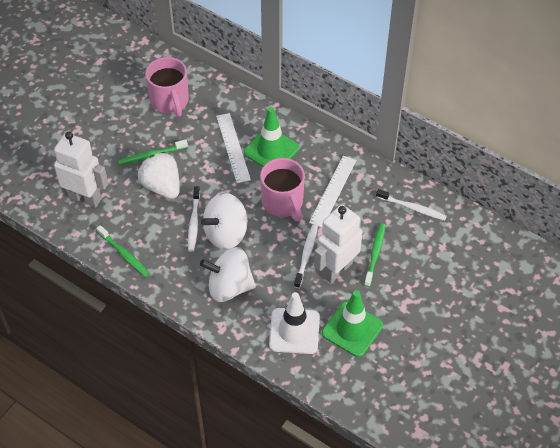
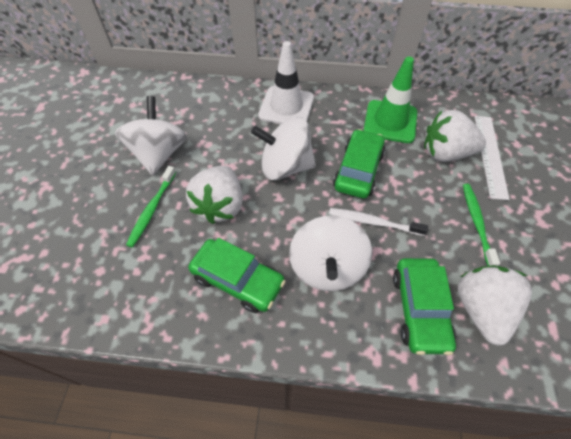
green car: none = 0 -> [188,238,286,313] [333,129,385,199] [393,258,456,355] = 3
green toothbrush: [97,225,150,277] [118,139,188,165] [364,223,386,287] = 3 -> [126,166,176,248] [463,184,500,266] = 2
green traffic cone: [244,107,299,167] [322,290,383,357] = 2 -> [363,57,417,143] = 1
pink mug: [145,57,189,117] [260,158,305,222] = 2 -> none = 0
white robot: [50,132,108,208] [314,205,363,283] = 2 -> none = 0
white ruler: [216,113,251,183] [309,156,356,228] = 2 -> [475,116,510,200] = 1
white spinning top: [200,247,256,302] [201,193,248,250] = 2 -> [115,96,187,176] [251,117,316,180] [289,216,372,291] = 3
white strawberry: [138,152,180,199] = 1 -> [186,166,243,224] [424,110,486,162] [458,265,532,346] = 3
white toothbrush: [188,186,200,252] [294,225,318,288] [376,189,447,220] = 3 -> [329,208,428,236] = 1

